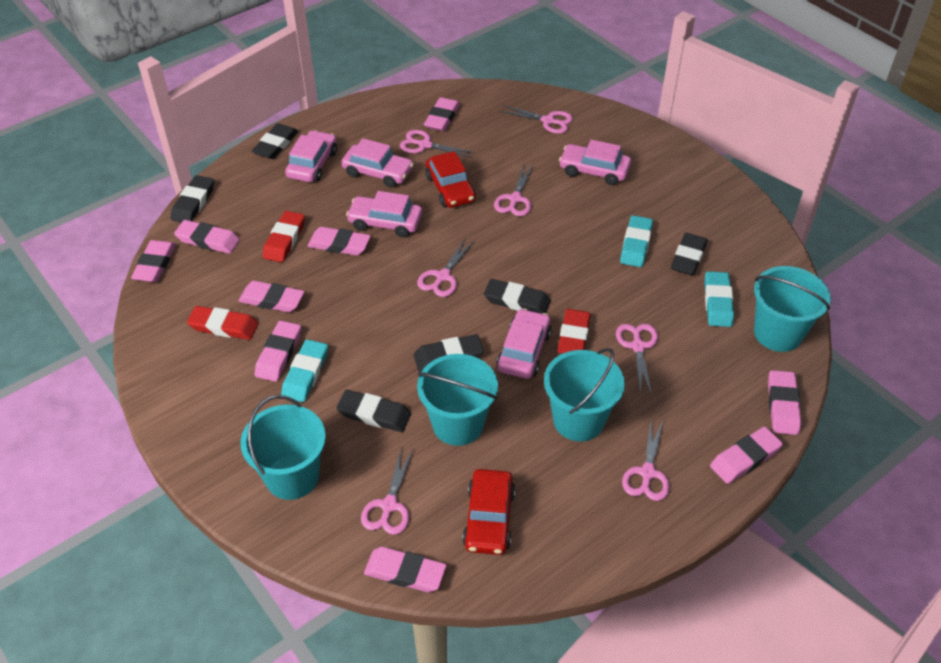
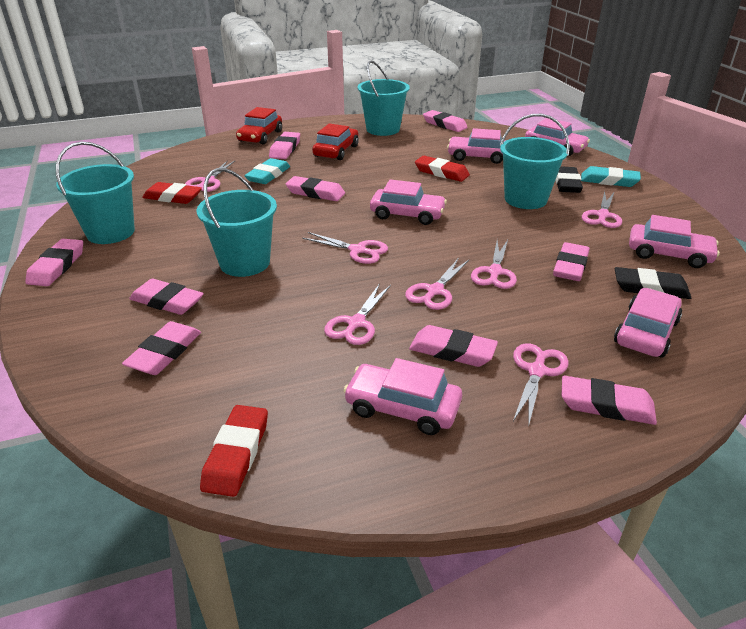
black eraser: [171,175,214,222] [252,123,298,159] [336,390,411,432] [414,334,484,372] [484,279,551,314] [671,233,707,275] = 6 -> [555,166,583,193] [614,267,691,299] = 2
pink car: [285,130,337,182] [341,138,414,188] [346,191,422,237] [496,308,551,379] [559,140,631,185] = 5 -> [343,358,462,435] [370,179,447,225] [447,128,506,164] [525,118,590,156] [614,288,682,358] [629,215,720,268] = 6
turquoise eraser: [281,339,328,402] [620,215,653,267] [704,271,734,327] = 3 -> [245,158,290,184] [581,166,641,187] = 2

